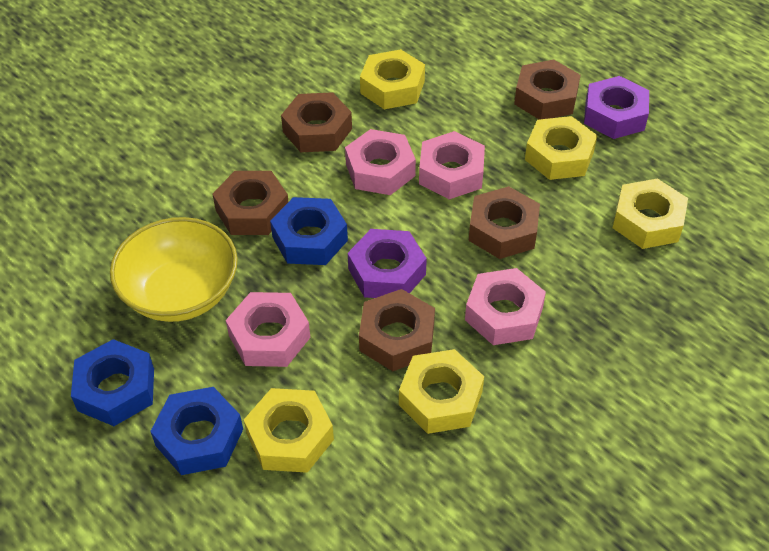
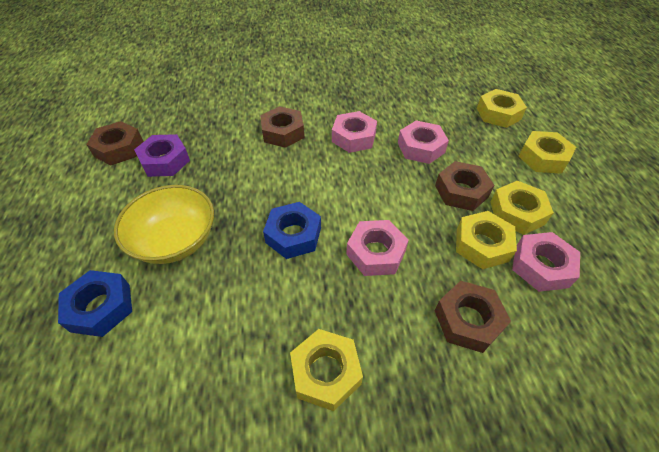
blue nut: [71,339,154,426] [150,387,243,475] [270,197,348,265] = 3 -> [58,270,132,337] [263,202,321,259] = 2
brown nut: [212,171,289,235] [281,92,352,152] [359,289,435,371] [468,186,540,259] [514,60,581,120] = 5 -> [86,121,143,165] [260,106,304,148] [435,161,494,211] [435,281,511,353] = 4
purple nut: [348,229,427,298] [584,76,649,139] = 2 -> [134,134,190,177] = 1

